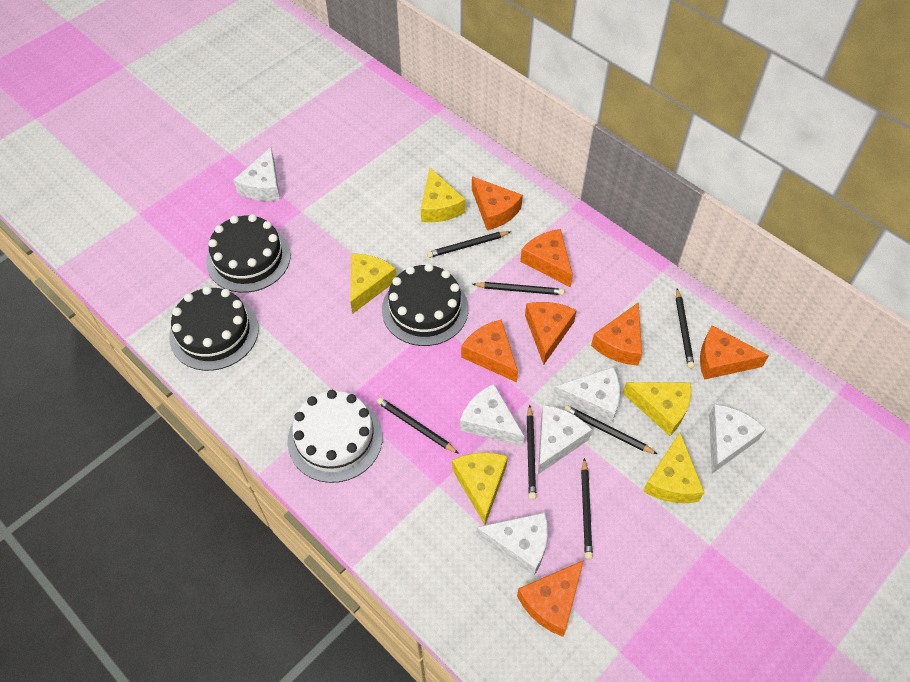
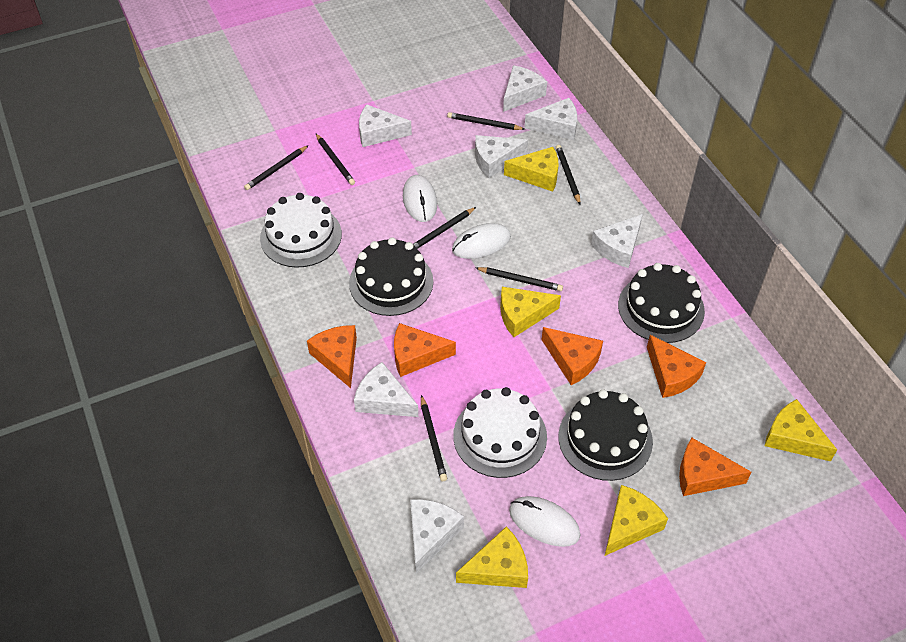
orange cheese: [461,319,518,382] [472,176,523,230] [517,560,584,637] [520,229,573,287] [525,302,577,365] [591,302,642,366] [700,325,769,380] = 7 -> [307,325,357,388] [394,323,456,377] [542,327,603,385] [647,335,706,398] [679,438,752,496] = 5
white cake: [288,390,383,483] = 1 -> [260,193,342,268] [453,387,547,478] = 2
white cheese: [233,148,280,201] [460,384,524,446] [476,512,548,576] [538,405,592,474] [553,367,620,424] [709,404,766,474] = 6 -> [354,362,418,417] [359,104,412,147] [410,499,464,574] [475,135,528,178] [503,65,547,112] [525,98,577,140] [591,214,643,268] = 7
white mouse: none = 0 -> [403,175,437,222] [452,223,511,259] [509,496,581,547] = 3

